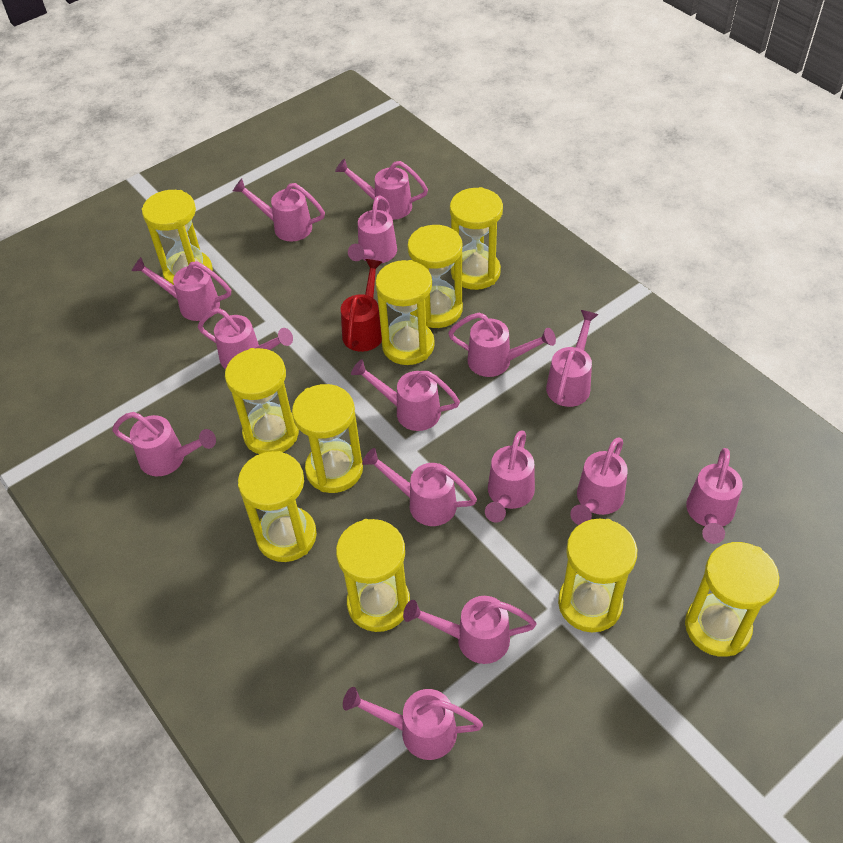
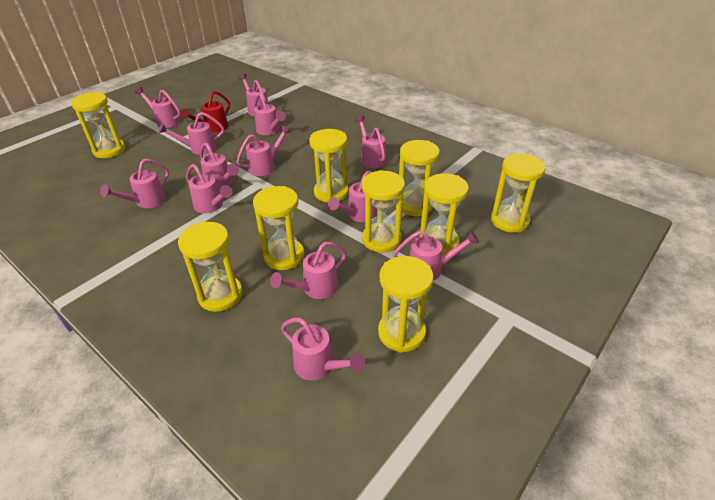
pink watering can: [112,412,216,476] [132,257,231,321] [198,308,293,369] [232,179,325,241] [335,159,428,220] [343,687,483,760] [348,195,397,263] [351,359,460,431] [362,448,477,526] [403,596,536,664] [448,313,556,377] [485,430,535,523] [546,310,599,407] [570,437,628,525] [686,448,743,544] = 15 -> [100,159,169,208] [135,87,181,128] [158,112,224,155] [186,164,233,213] [200,143,239,190] [237,126,291,176] [238,74,269,117] [254,93,286,135] [270,242,347,299] [281,317,365,381] [328,171,377,222] [355,116,386,168] [393,231,479,281] = 13
yellow hourglass: [142,190,213,285] [225,348,299,454] [238,451,317,562] [292,384,363,493] [336,519,410,632] [375,260,435,365] [407,225,463,328] [450,187,503,290] [558,519,637,632] [685,542,779,657] = 10 -> [71,92,125,158] [178,221,243,312] [253,186,305,270] [309,129,349,203] [362,170,405,252] [378,256,434,353] [399,140,440,216] [419,173,469,255] [491,153,546,233] = 9

